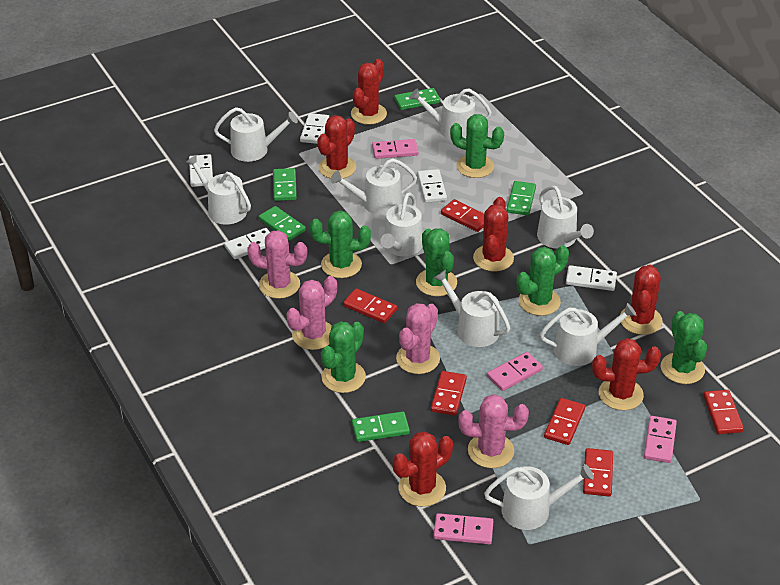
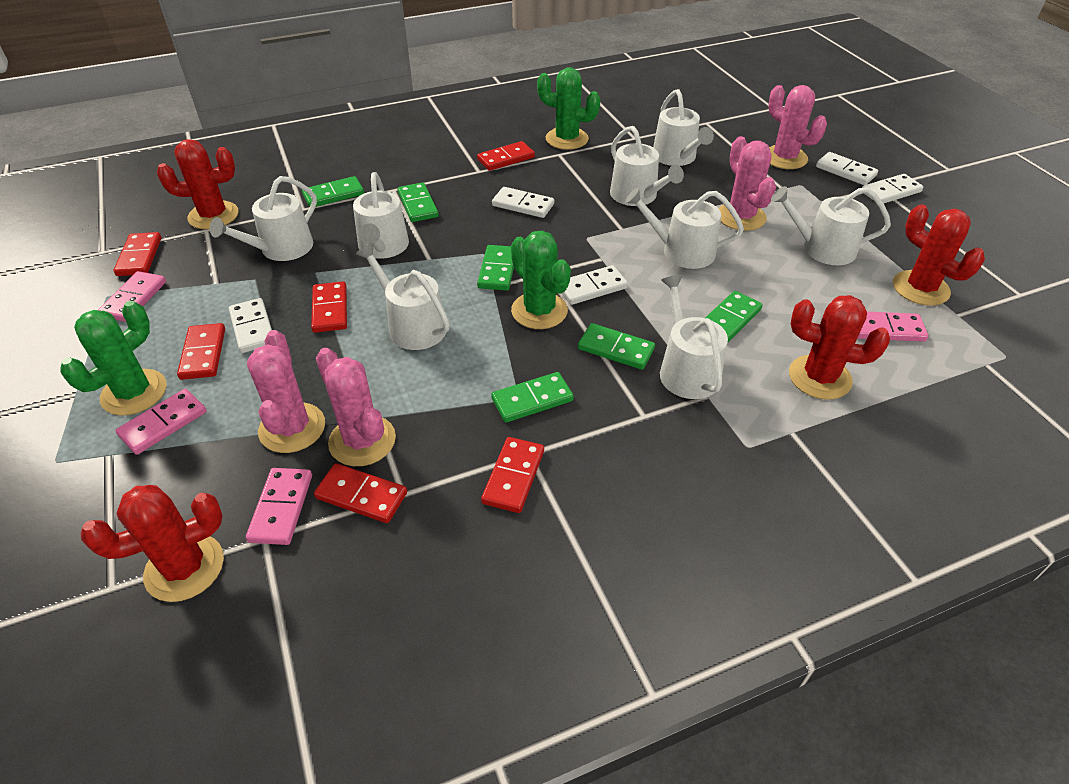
green cactus: [310,211,371,278] [321,321,366,393] [416,228,457,296] [450,114,504,178] [517,245,569,316] [661,311,707,384] = 6 -> [60,301,167,416] [511,230,571,329] [537,67,601,150] = 3
green domino: [259,206,306,241] [273,168,297,201] [352,411,410,442] [394,88,440,110] [506,181,536,215] = 5 -> [302,176,364,207] [398,182,439,222] [477,245,514,291] [491,372,574,422] [578,323,655,370] [705,291,763,342] = 6
red cactus: [317,115,356,179] [351,59,387,125] [393,431,453,507] [473,197,514,272] [592,338,661,410] [620,264,662,335] = 6 -> [81,485,224,602] [157,139,238,229] [789,295,890,400] [893,204,985,306] = 4
white watering can: [185,155,251,225] [214,107,298,162] [331,158,417,216] [380,192,423,256] [409,88,492,140] [434,270,511,347] [484,464,594,530] [537,185,594,249] [540,303,636,366] = 9 -> [210,176,317,261] [353,172,409,259] [356,243,450,350] [610,126,684,206] [625,188,744,269] [653,89,714,166] [660,275,728,399] [771,186,891,265] = 8

